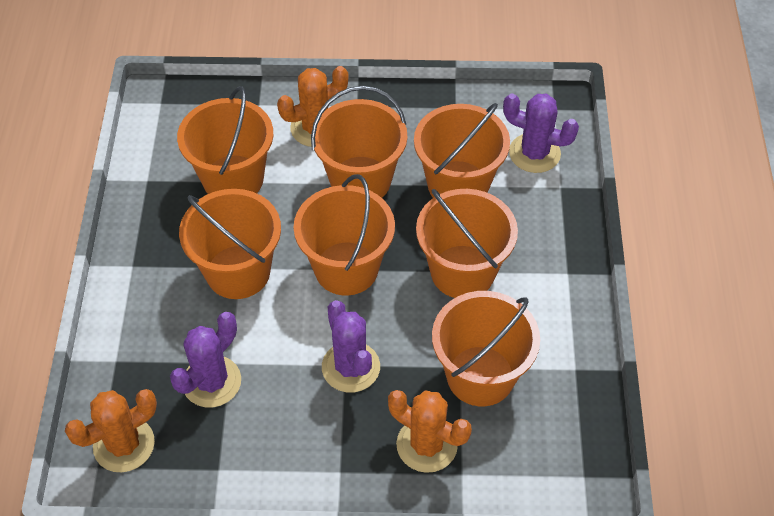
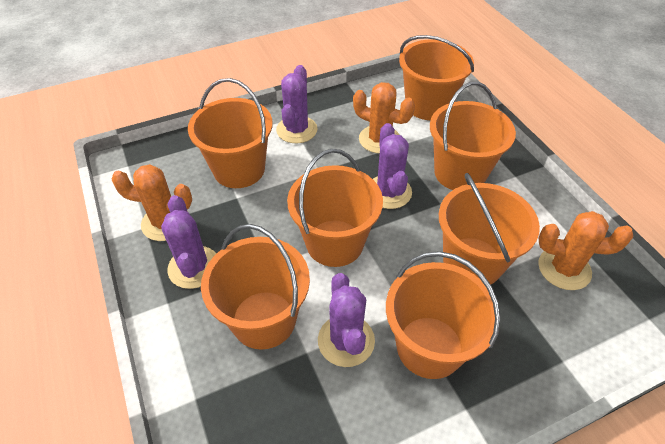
purple cactus: [170,312,241,407] [322,300,380,393] [503,94,579,173] = 3 -> [161,195,216,289] [276,65,318,143] [318,273,375,367] [373,123,412,209] = 4

